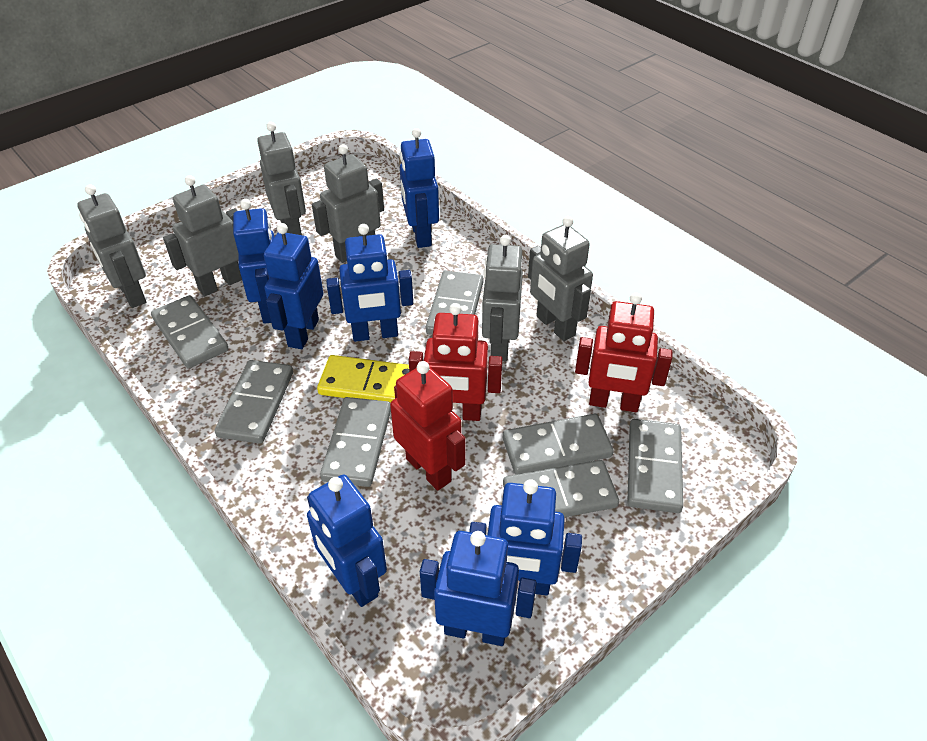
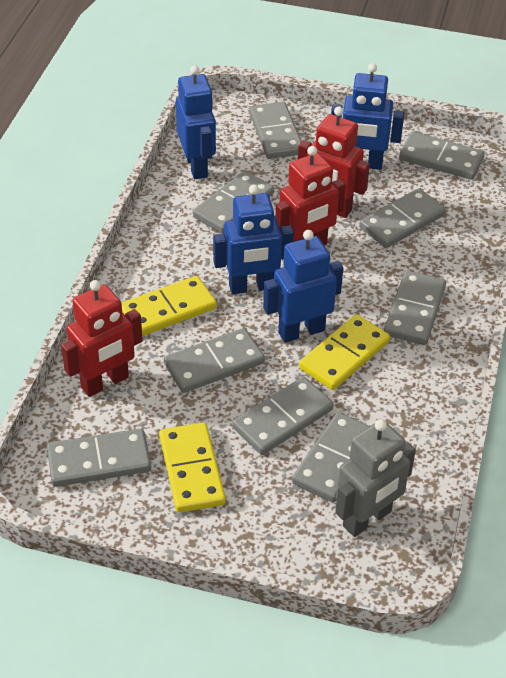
blue robot: [233,199,274,324] [264,223,323,349] [307,475,387,607] [326,224,413,342] [400,128,439,248] [420,531,537,646] [469,479,582,595] = 7 -> [176,65,216,179] [213,185,294,294] [263,230,343,343] [331,63,404,170] = 4
grey domino: [151,295,229,369] [215,360,293,444] [320,397,391,487] [426,271,484,335] [503,414,614,475] [503,460,619,517] [627,419,683,513] = 7 -> [47,428,151,487] [164,328,265,393] [193,171,274,234] [232,377,334,455] [249,102,302,159] [292,412,370,503] [359,188,446,248] [384,271,446,345] [399,132,485,180] = 9
grey robot: [77,184,146,308] [163,175,242,296] [257,122,306,235] [312,144,384,263] [482,235,523,361] [528,216,593,341] = 6 -> [335,419,416,537] = 1
yellow domino: [317,355,409,403] = 1 -> [122,276,217,336] [159,423,226,513] [299,314,390,390] = 3

